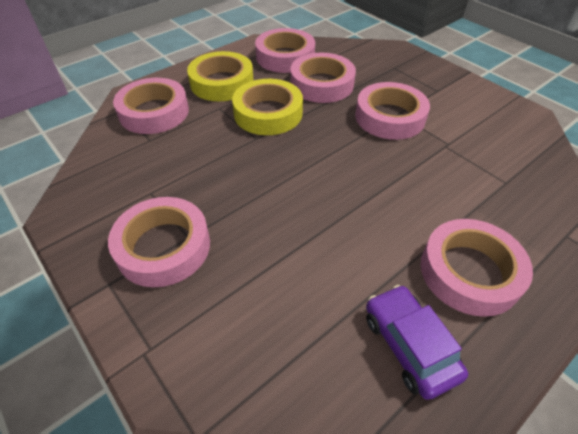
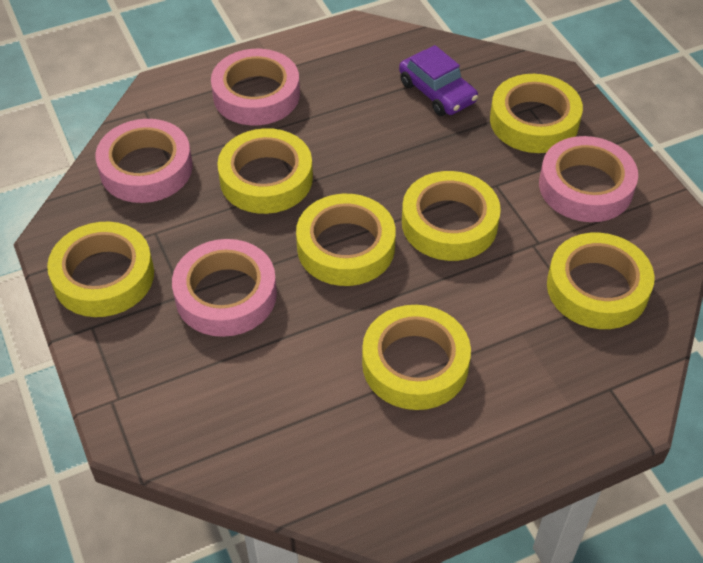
pink tape: [108,197,210,287] [113,78,189,134] [255,28,315,73] [290,53,356,103] [355,82,430,140] [421,219,533,317] = 6 -> [95,119,193,203] [172,239,277,337] [211,49,300,125] [539,136,638,222] = 4
yellow tape: [187,51,254,101] [232,79,303,135] = 2 -> [47,222,154,317] [217,128,313,214] [296,194,396,286] [362,305,471,410] [402,171,501,261] [490,74,583,153] [547,233,654,329] = 7

